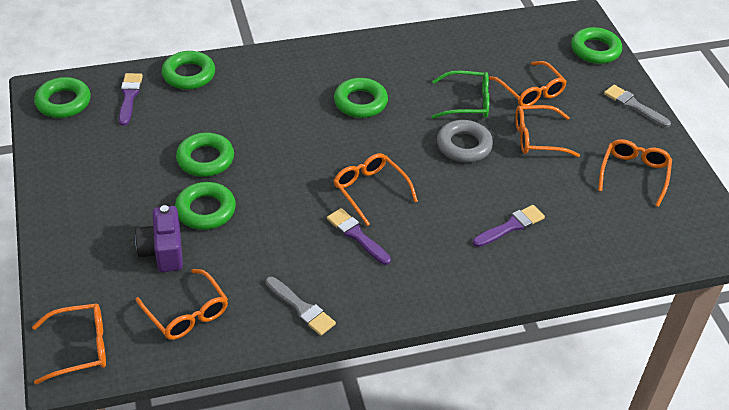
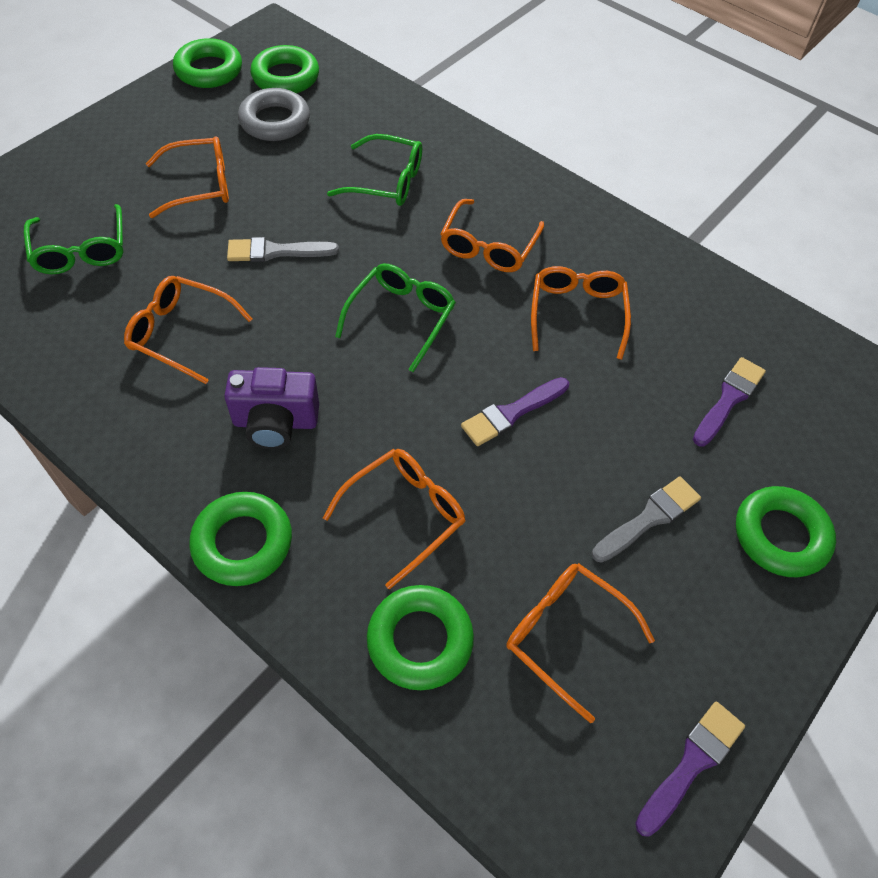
green glasses: [432,71,490,119] = 1 -> [24,204,123,274] [327,134,422,206] [335,263,456,372] = 3
green ring: [34,77,91,118] [162,51,215,90] [175,182,236,230] [176,132,234,177] [334,78,388,118] [571,27,622,64] = 6 -> [173,38,242,88] [189,492,292,586] [250,45,319,93] [367,585,474,690] [736,486,836,577] = 5

